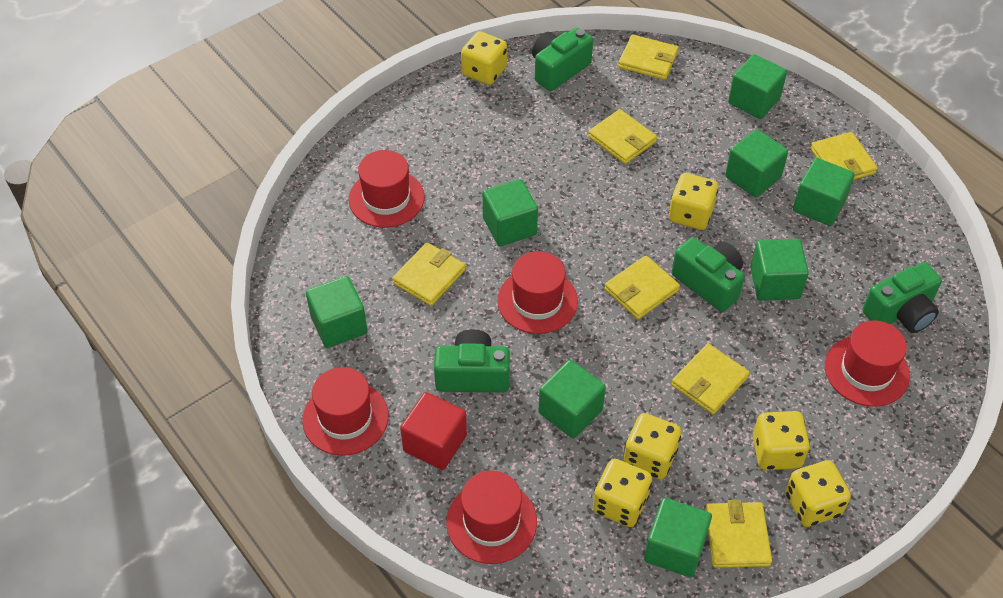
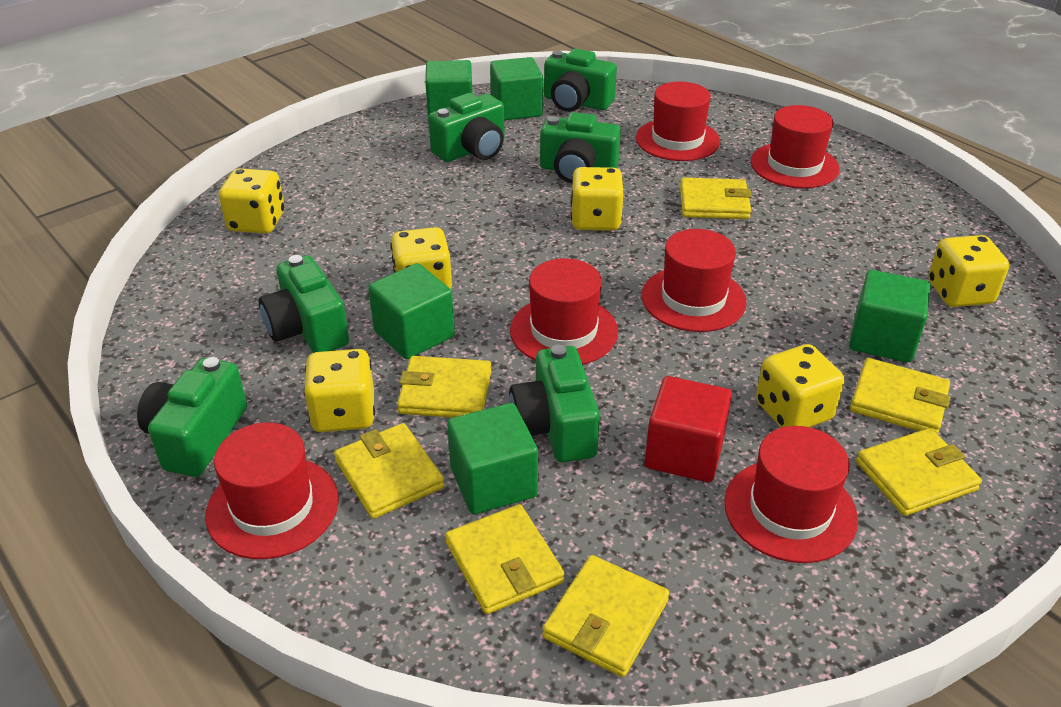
green camera: [434,329,510,392] [532,28,593,91] [672,237,745,312] [863,262,942,333] = 4 -> [137,357,247,477] [259,255,349,353] [428,93,505,162] [509,344,600,462] [540,112,621,183] [544,49,617,112] = 6
green cube: [306,276,367,348] [482,179,538,246] [539,360,606,439] [644,498,712,577] [725,129,788,198] [728,54,787,119] [750,239,809,301] [793,158,855,226] = 8 -> [368,263,455,359] [425,60,473,117] [447,403,538,514] [490,57,543,120] [849,270,930,362] = 5
red hat: [302,367,389,456] [349,150,425,228] [446,471,537,564] [497,251,578,334] [825,320,910,407] = 5 -> [205,423,339,559] [510,258,618,365] [636,82,720,161] [642,229,747,332] [724,426,858,563] [751,105,840,188] = 6

